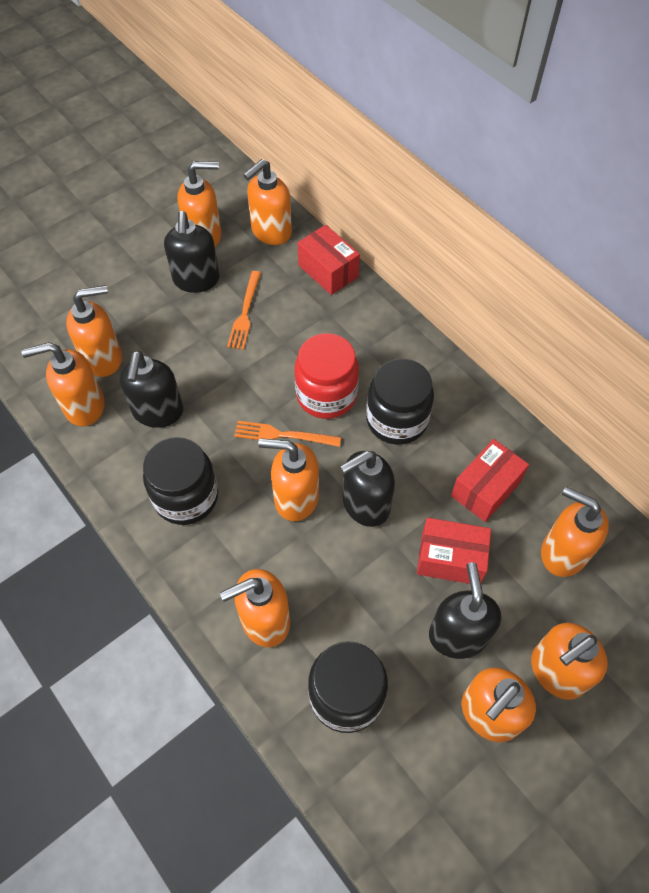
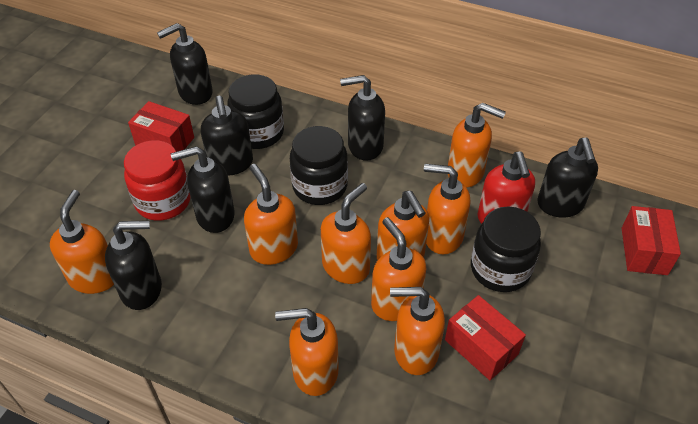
black soap dispenser: [119,351,183,428] [164,211,220,293] [340,451,395,527] [429,562,501,659] = 4 -> [105,220,162,310] [157,23,213,105] [171,146,235,233] [201,96,253,176] [340,75,385,161] [537,138,598,218] = 6
orange fork: [227,271,261,350] [234,421,341,447] = 2 -> none = 0
red soap dispenser: none = 0 -> [477,151,535,224] = 1

